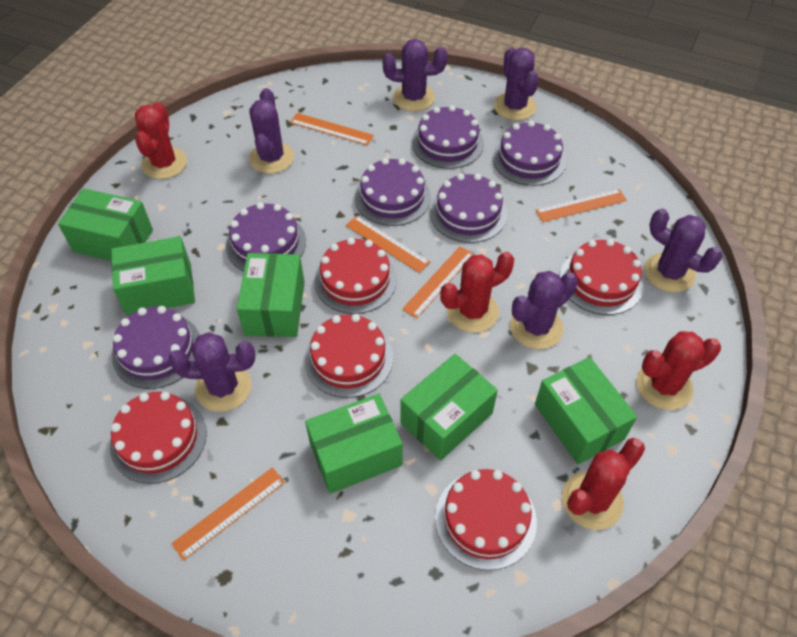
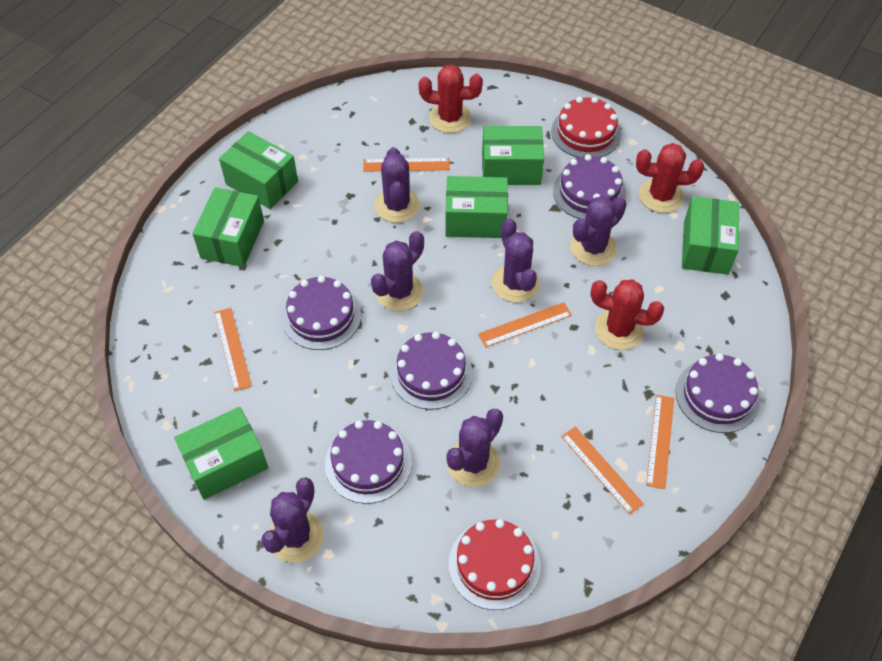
purple cake: [112,306,200,389] [226,202,306,271] [355,158,431,226] [412,105,484,169] [430,173,507,243] [493,121,566,186] = 6 -> [282,276,361,350] [325,420,412,504] [390,332,473,410] [553,154,626,220] [676,353,760,433] = 5
red cactus: [135,102,187,179] [440,252,514,333] [562,438,645,530] [636,331,721,410] = 4 -> [419,64,483,133] [590,279,664,350] [636,143,704,213] = 3
red cake: [110,392,207,484] [304,314,393,398] [314,237,397,314] [435,469,537,570] [560,239,644,315] = 5 -> [449,519,541,610] [551,97,621,158] = 2

